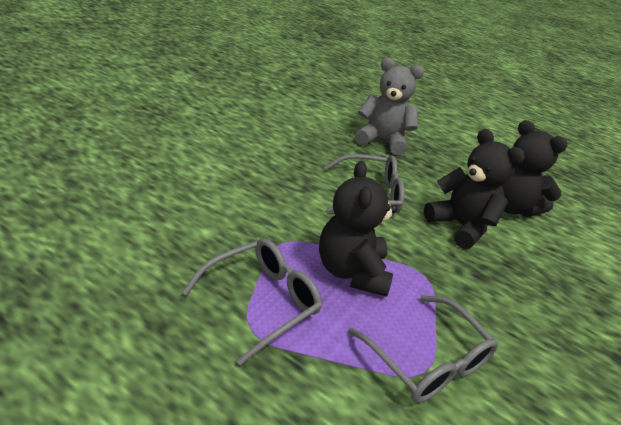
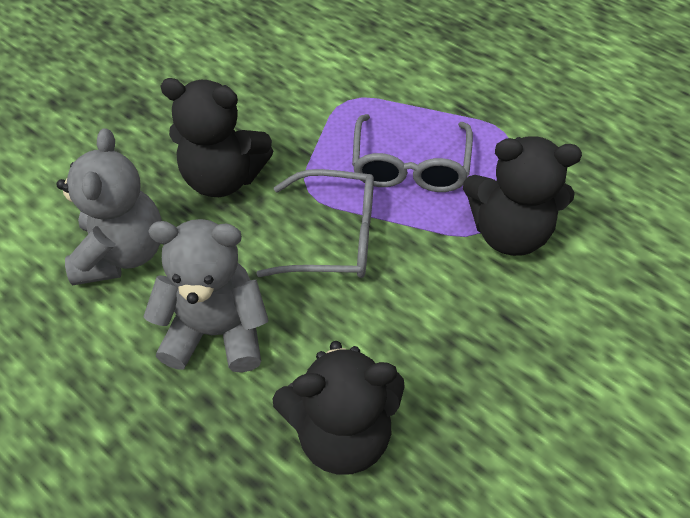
grey glasses: [182,238,322,365] [324,154,405,213] [348,295,498,403] = 3 -> [256,169,374,278] [352,114,473,192] = 2
grey teddy bear: [355,58,424,155] = 1 -> [56,128,162,285] [143,219,269,373] = 2

